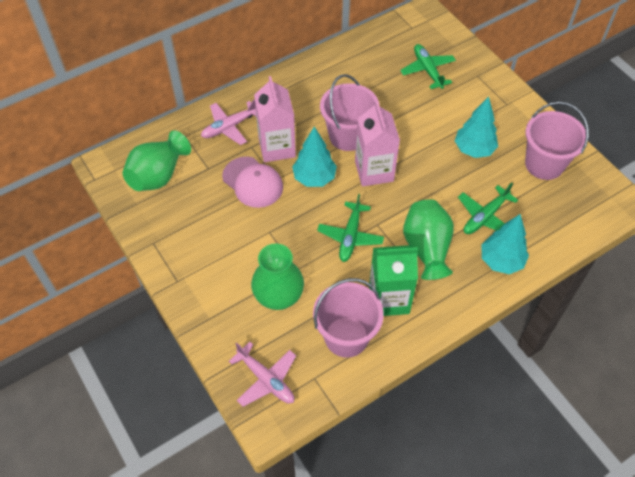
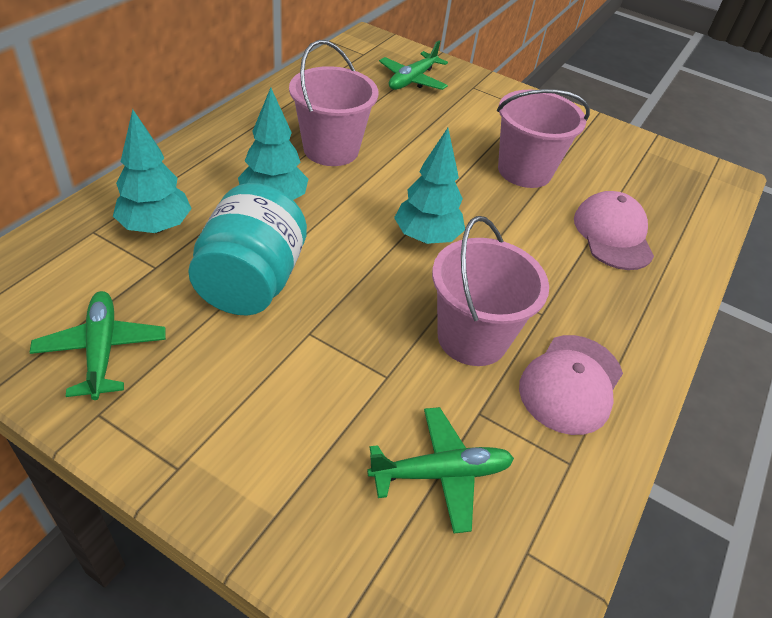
green carton: [369,245,418,316] = 1 -> none = 0
green vase: [123,130,191,191] [251,244,304,310] [403,199,454,280] = 3 -> none = 0
pink cap: [222,156,283,208] = 1 -> [519,335,623,435] [574,191,654,270] = 2
pink carton: [254,76,296,162] [355,100,400,186] = 2 -> none = 0
pink plane: [201,99,256,145] [229,342,296,407] = 2 -> none = 0
turquoise jar: none = 0 -> [188,183,307,315] = 1

